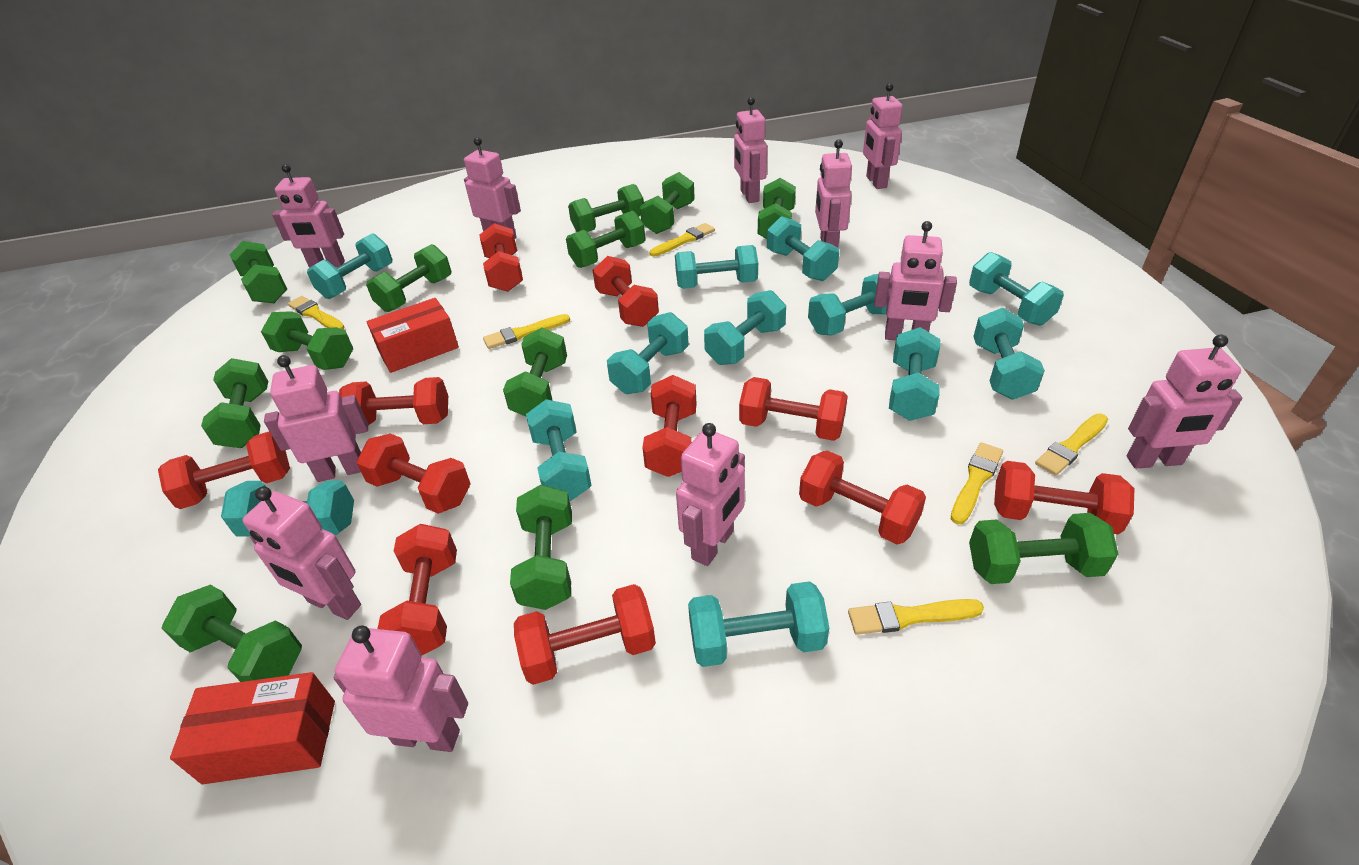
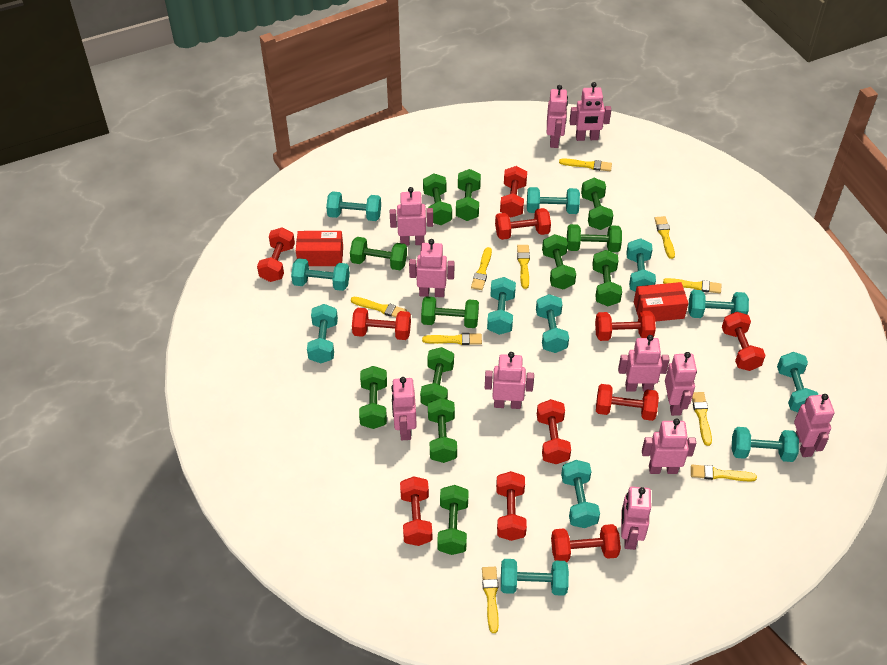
yellow brush: [288,296,345,330] [483,314,570,349] [650,223,715,257] [848,599,984,635] [951,442,1003,525] [1035,414,1108,476] = 6 -> [351,297,407,317] [422,333,482,345] [471,247,492,290] [482,567,499,633] [517,245,530,289] [559,158,612,171] [654,216,675,259] [663,278,722,294] [691,465,757,481] [692,392,712,446] = 10

